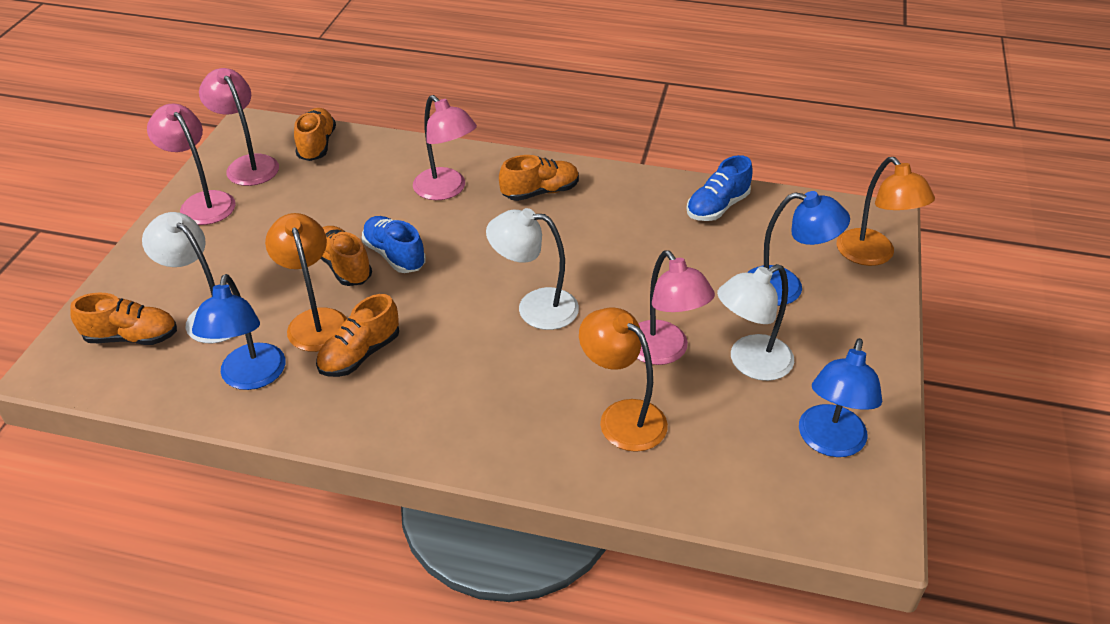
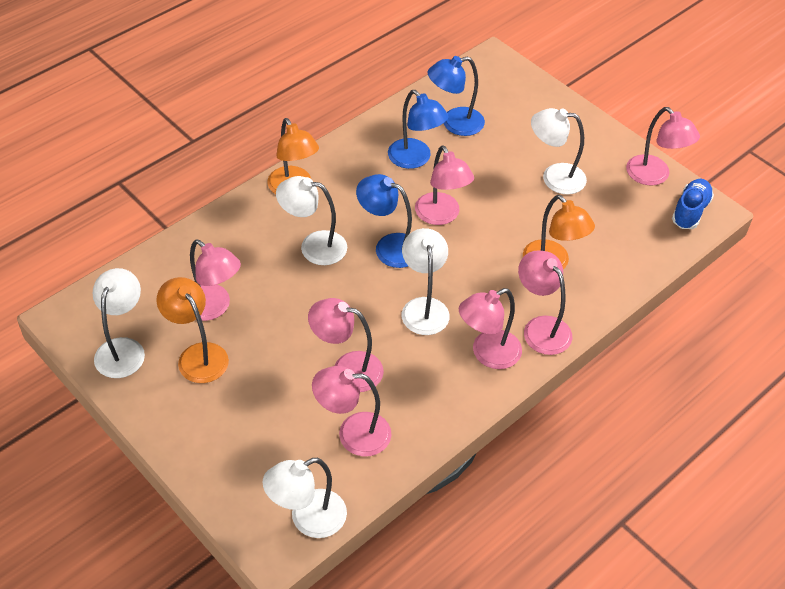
blue shoe: [362,216,426,273] [687,155,753,221] = 2 -> [672,179,714,229] = 1
orange shoe: [70,292,177,345] [294,108,336,161] [316,294,399,377] [320,226,372,286] [499,155,579,201] = 5 -> none = 0
pink lamp: [147,104,236,225] [199,68,279,186] [413,95,477,200] [637,250,715,365] = 4 -> [190,240,241,321] [308,298,384,392] [312,366,391,457] [415,145,474,225] [459,288,522,369] [518,250,572,355] [626,107,700,186] = 7
white lamp: [142,212,233,343] [486,208,579,330] [717,264,794,381] = 3 -> [92,268,145,378] [262,458,347,538] [276,176,347,265] [402,228,450,335] [531,108,587,194] = 5

